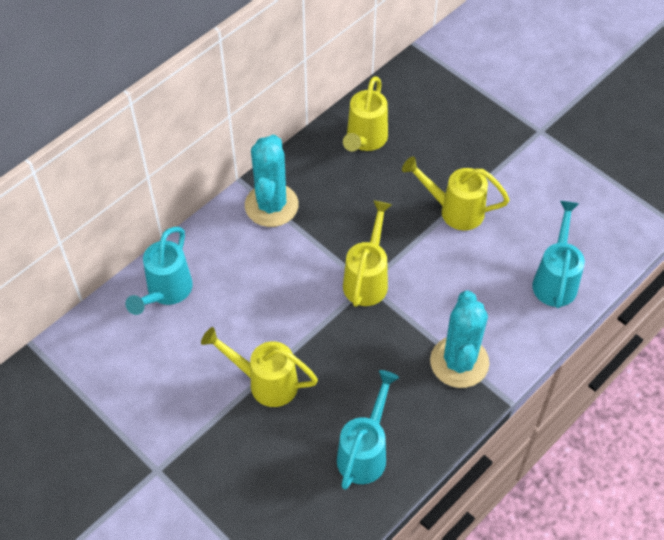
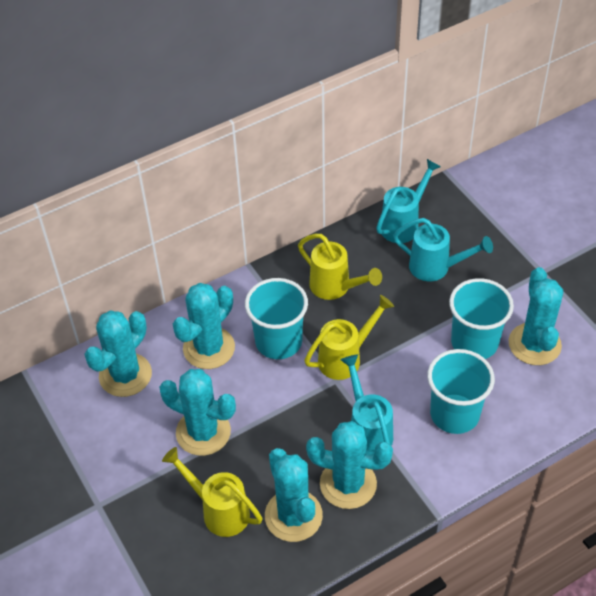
turquoise cactus: [245,135,299,227] [430,291,489,388] = 2 -> [84,310,152,397] [159,369,236,456] [173,283,235,369] [265,448,323,542] [306,421,393,509] [509,267,563,365] = 6
turquoise cup: none = 0 -> [245,278,308,359] [427,349,495,434] [449,278,514,359] = 3
yellow watering can: [201,327,318,407] [343,76,388,152] [343,201,392,307] [402,156,510,231] = 4 -> [162,447,262,537] [298,234,382,300] [304,295,394,380] = 3

